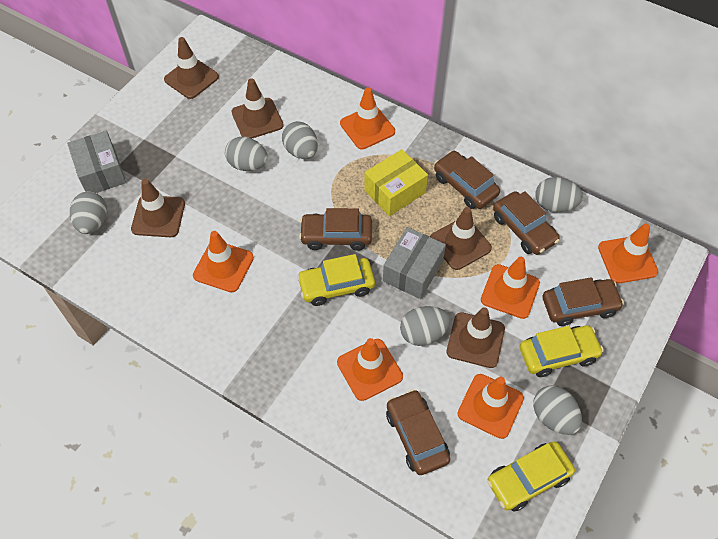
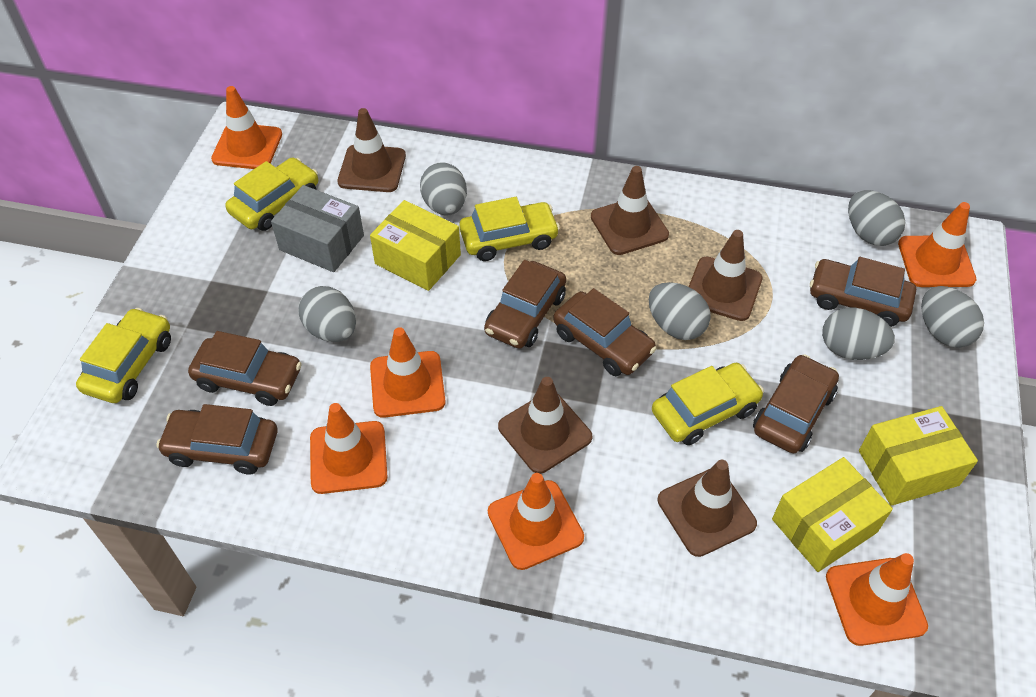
brown car: [299,208,372,251] [386,389,450,475] [434,151,500,209] [493,191,560,255] [543,277,624,326] = 5 -> [157,404,277,474] [188,331,302,406] [484,260,566,349] [553,288,657,376] [753,354,839,454] [810,257,916,327] = 6
grey box: [67,131,126,193] [383,227,446,299] = 2 -> [271,185,364,272] = 1
yellow box: [364,149,428,216] = 1 -> [370,200,461,291] [772,457,893,572] [859,406,978,506] = 3
yellow car: [297,254,375,306] [487,441,575,512] [520,325,604,377] = 3 -> [76,308,171,403] [225,157,318,231] [459,197,560,261] [652,363,764,445] = 4

